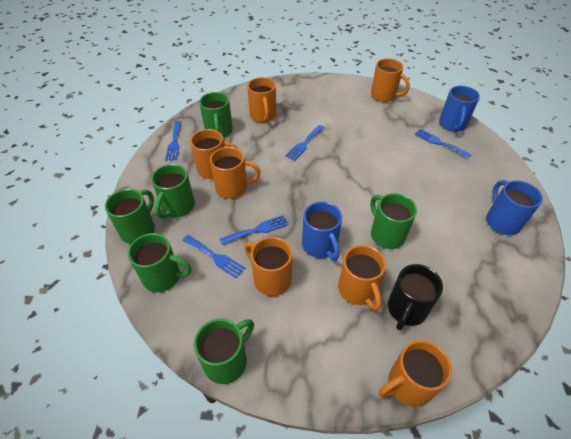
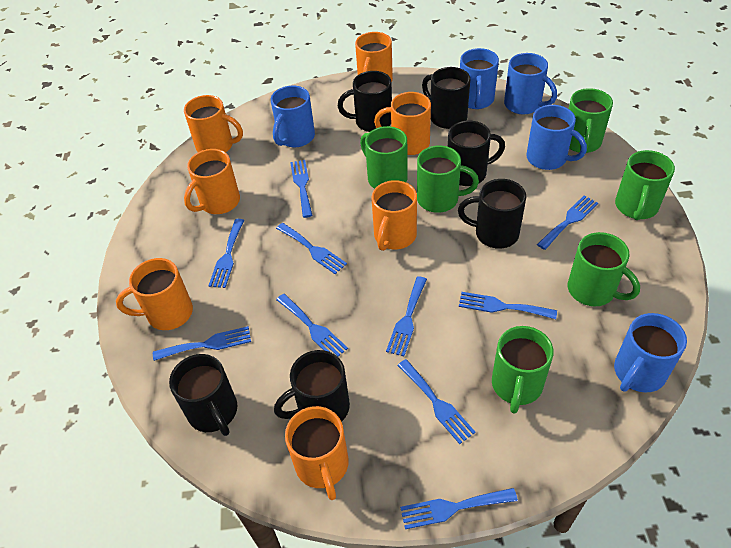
black mug: [388,264,443,330] = 1 -> [169,354,238,436] [274,350,350,422] [338,71,392,132] [422,67,470,129] [448,121,505,186] [458,179,526,249] = 6
blue fork: [165,121,181,160] [183,235,245,278] [220,215,289,245] [285,125,324,161] [414,129,471,159] = 5 -> [153,326,251,361] [208,219,244,288] [276,223,347,274] [276,294,348,356] [290,160,313,218] [386,276,427,356] [397,359,476,444] [400,488,518,529] [459,292,557,319] [537,195,598,250] = 10
blue mug: [302,201,342,260] [439,86,480,132] [486,180,543,235] = 3 -> [271,85,315,148] [460,48,499,109] [504,53,557,114] [526,105,587,170] [614,313,687,393] = 5

